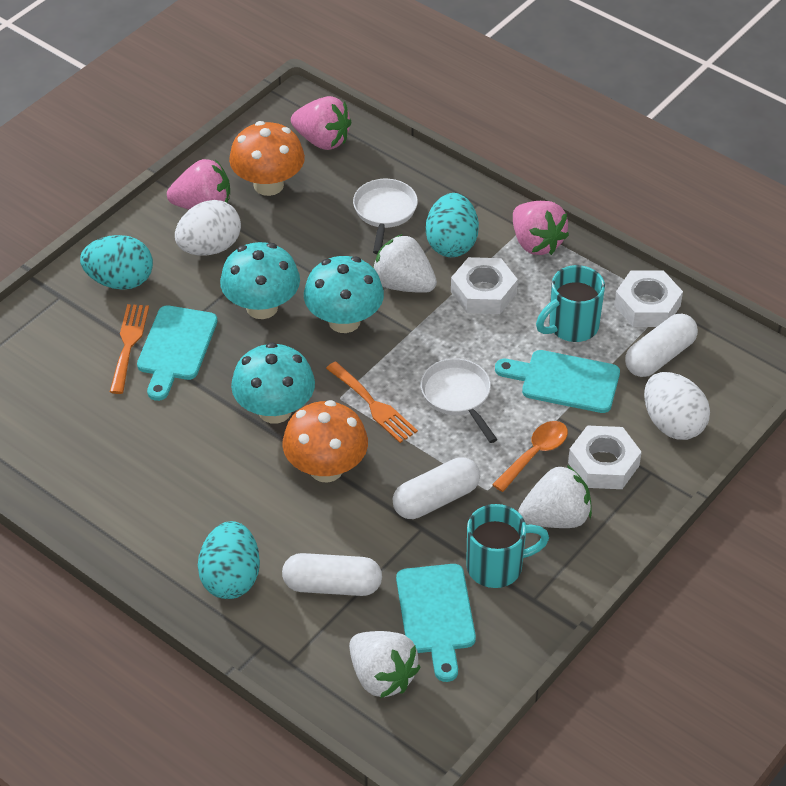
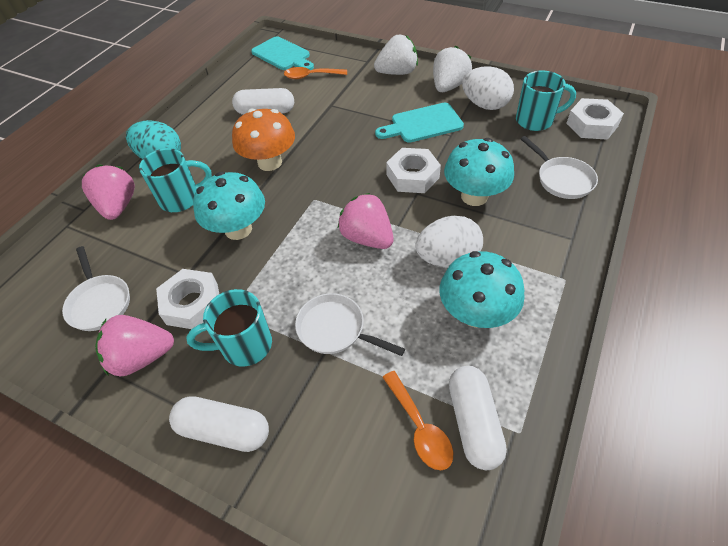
orange fork: [110,304,149,394] [326,361,418,443] = 2 -> none = 0
orange mushroom: [229,121,305,196] [282,400,368,482] = 2 -> [232,108,295,171] = 1
orange spoon: [492,421,568,492] = 1 -> [284,67,347,79] [383,371,453,470] = 2
turquoise cutting board: [137,305,218,401] [396,564,476,682] [495,350,620,413] = 3 -> [251,36,314,70] [375,103,464,143] = 2
turquoise egg: [80,235,153,290] [198,521,260,599] [426,193,479,257] = 3 -> [126,120,181,159] = 1
turquoise mug: [466,504,549,588] [536,265,605,342] = 2 -> [139,148,212,212] [186,289,272,367] [516,70,576,131] = 3
white pan: [353,179,418,254] [421,358,498,443] = 2 -> [62,246,130,331] [295,293,405,356] [521,136,598,199] = 3
white strawberry: [349,631,420,698] [373,234,437,293] [518,465,592,528] = 3 -> [374,35,418,75] [433,46,472,92] = 2

